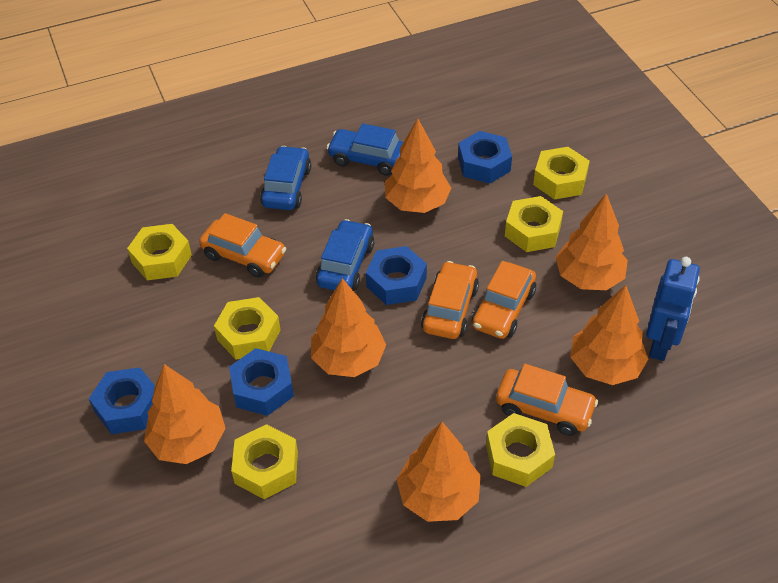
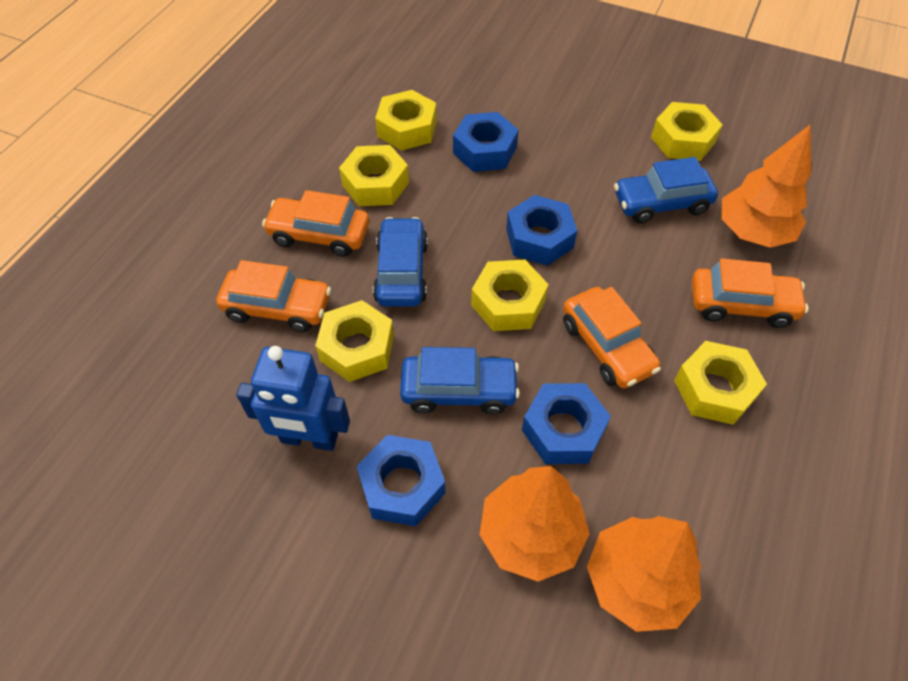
orange tree: [144,364,226,464] [311,278,386,377] [385,118,451,213] [396,422,481,522] [556,193,628,290] [570,285,648,385] = 6 -> [479,466,590,582] [587,516,701,632] [721,124,811,248] = 3

